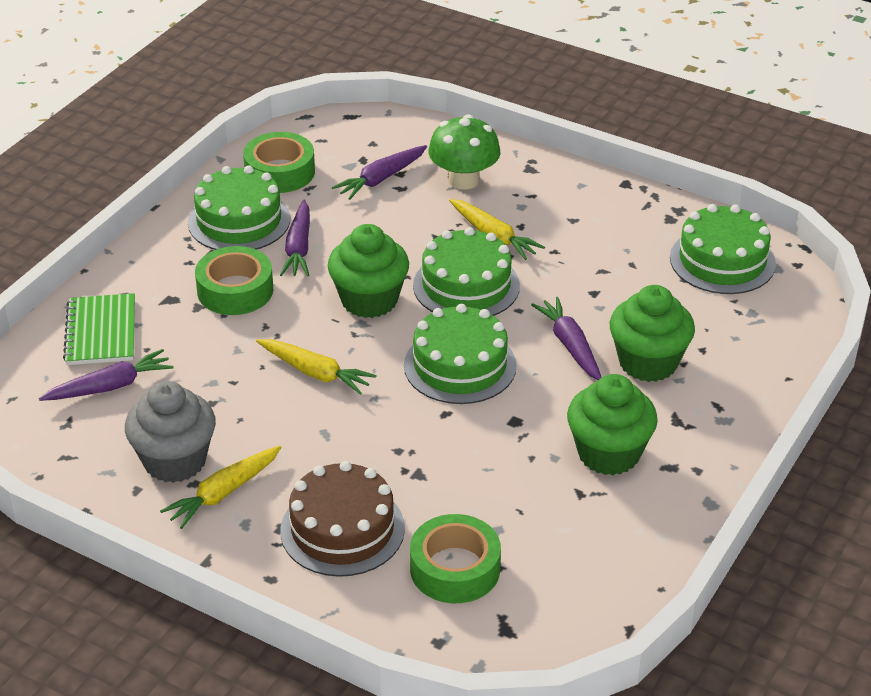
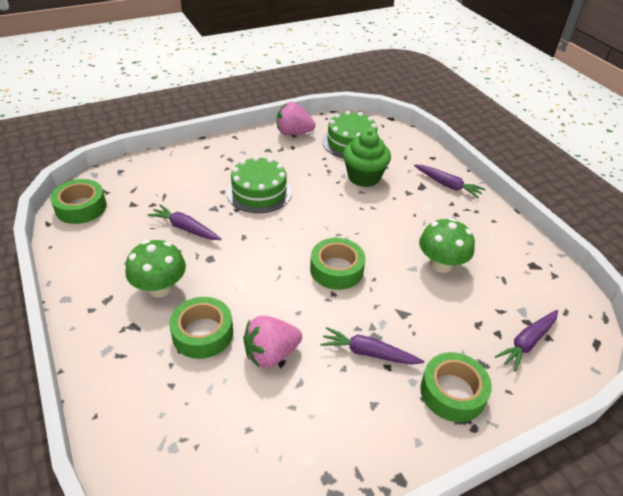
brown cake: [280,461,405,577] = 1 -> none = 0
green cake: [188,165,290,250] [404,304,517,404] [413,227,520,316] [670,204,776,294] = 4 -> [226,156,292,213] [322,111,377,158] = 2
green cupcake: [328,224,409,318] [567,374,658,475] [610,285,695,382] = 3 -> [343,130,391,187] = 1
green mushroom: [428,115,501,189] = 1 -> [125,240,186,297] [419,218,475,273] = 2
green notebook: [63,293,135,365] = 1 -> none = 0
green tape: [195,246,273,315] [243,132,315,193] [410,514,501,603] = 3 -> [50,179,107,224] [169,297,233,359] [310,238,365,290] [420,352,492,422] = 4
grey cupcake: [125,381,216,483] = 1 -> none = 0
pink strawberry: none = 0 -> [243,316,302,368] [277,102,315,135] = 2
yellow carrot: [160,446,282,529] [256,339,377,395] [449,199,545,260] = 3 -> none = 0

